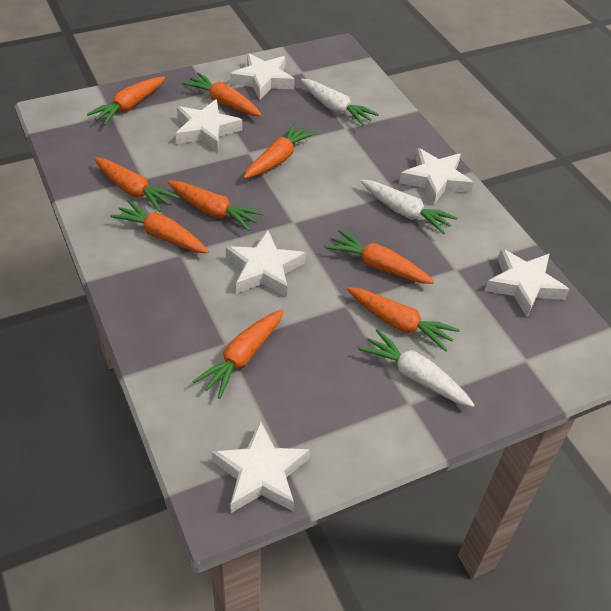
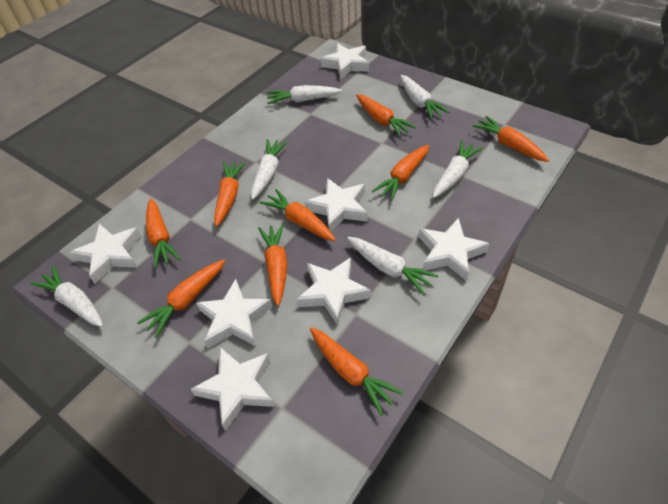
white carrot: [301,79,379,126] [359,329,474,407] [361,180,457,234] = 3 -> [31,266,103,327] [251,139,288,200] [267,85,342,104] [347,237,439,295] [400,75,449,119] [433,140,483,198] = 6
white star: [176,99,242,152] [212,421,310,513] [226,230,306,297] [230,53,295,100] [399,148,474,205] [485,249,570,317] = 6 -> [69,224,141,284] [191,347,274,431] [196,279,273,348] [296,257,371,326] [304,178,368,231] [320,43,369,79] [418,218,490,281] = 7

